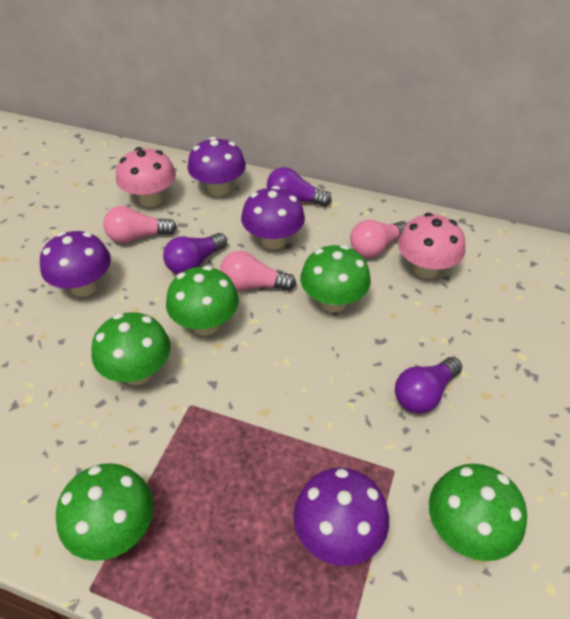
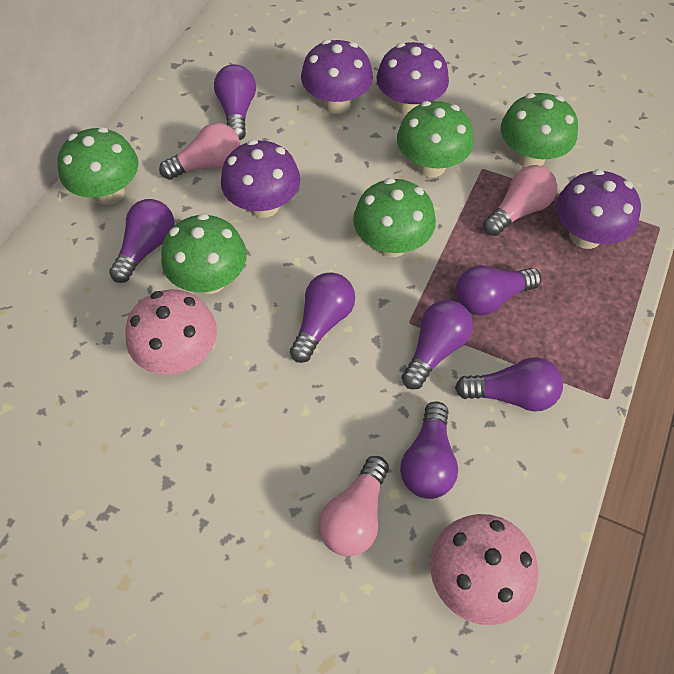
purple light bulb: [163,233,227,274] [267,167,332,207] [395,357,462,414] = 3 -> [109,199,175,283] [214,64,256,140] [290,272,355,363] [400,401,458,499] [402,300,473,389] [455,357,563,411] [456,265,541,316] = 7

